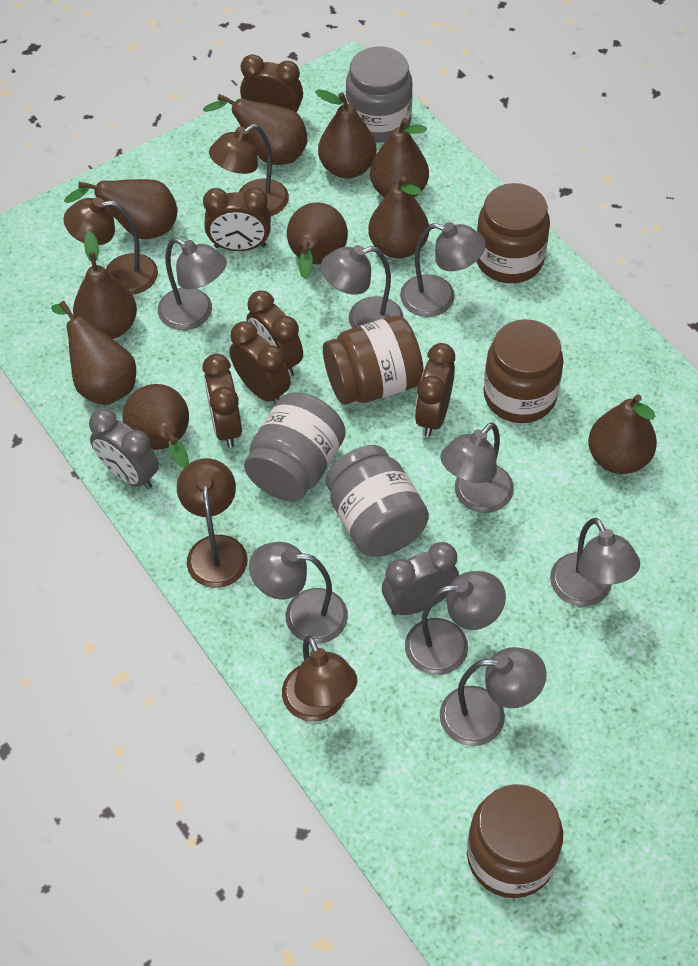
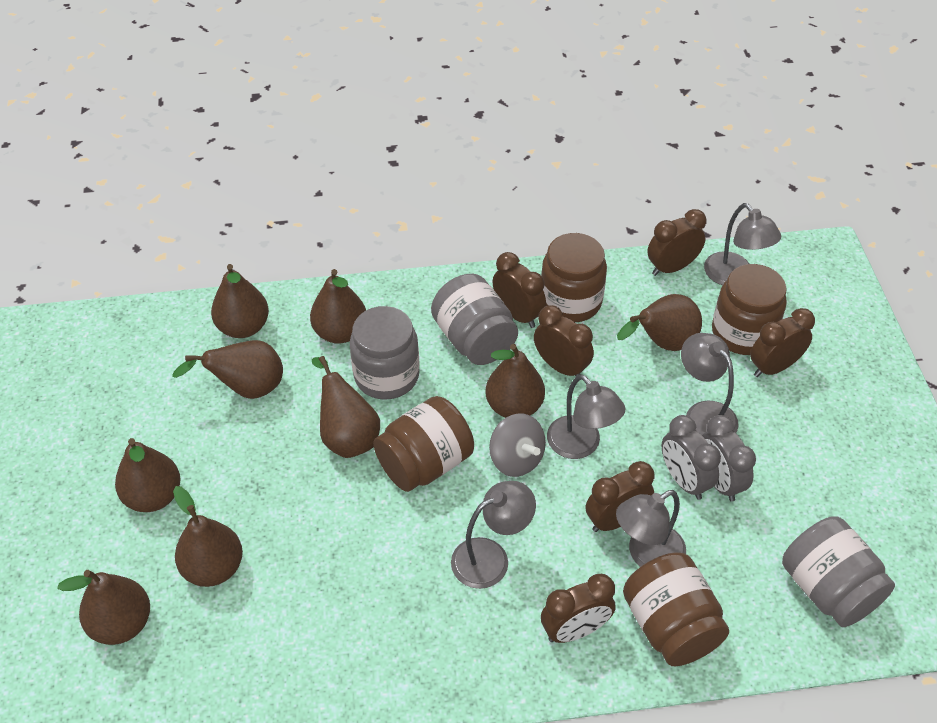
brown lamp: [63,197,158,295] [177,458,248,588] [209,124,289,216] [282,636,357,722] = 4 -> none = 0
brown pear: [51,301,136,405] [64,179,177,239] [73,231,137,339] [122,384,189,468] [203,94,307,165] [287,202,348,279] [315,89,377,179] [368,176,429,259] [370,118,429,198] [588,394,657,474] = 10 -> [57,570,150,645] [115,438,181,512] [172,340,283,399] [173,486,243,587] [211,264,269,338] [310,269,366,343] [312,356,380,458] [485,344,545,418] [617,294,702,351] = 9
grey lamp: [158,238,227,330] [249,542,348,644] [321,245,404,328] [400,222,486,317] [405,571,506,675] [440,422,514,513] [440,647,547,746] [550,518,640,606] = 8 -> [451,481,536,589] [547,374,626,459] [616,490,686,567] [681,333,738,435] [704,203,781,285] = 5
grey spinning top: none = 0 -> [489,413,546,477] = 1

